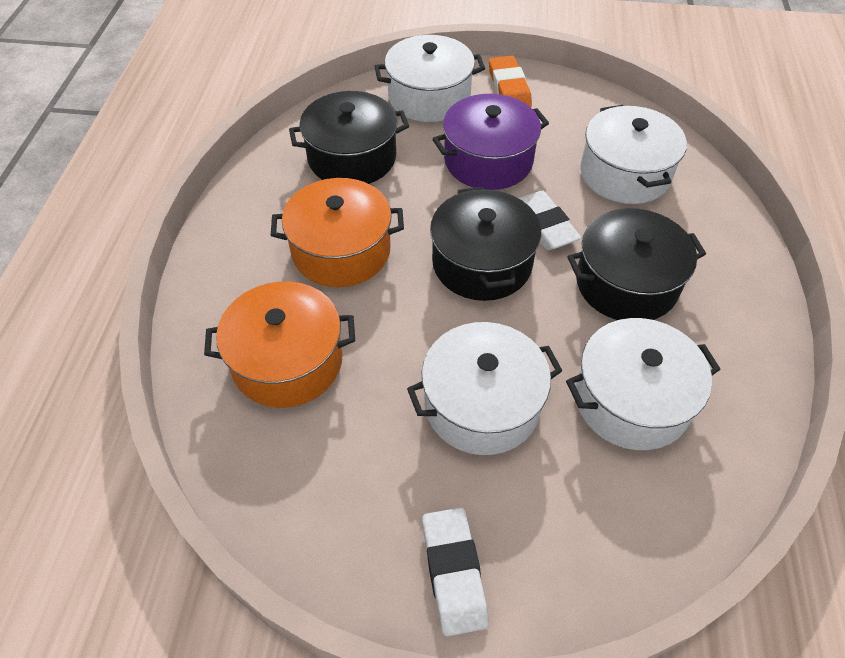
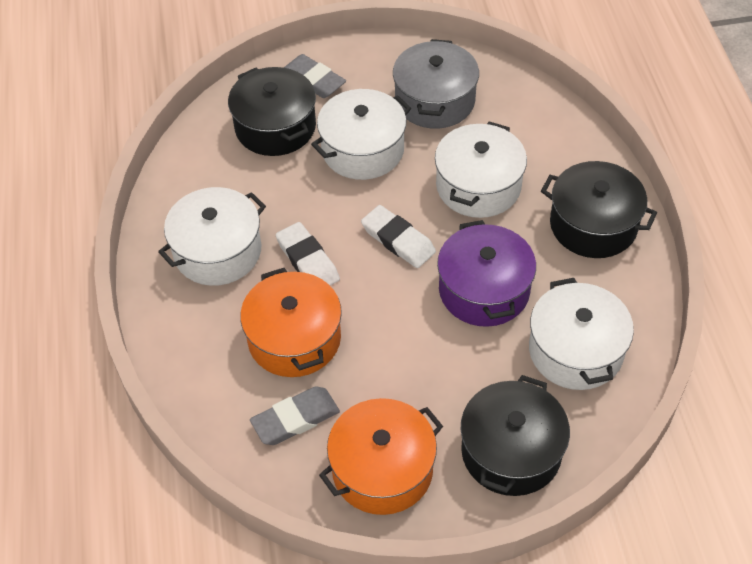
grey eraser: none = 0 -> [250,386,340,445] [284,54,346,98] = 2
grey pot: none = 0 -> [393,39,479,129] = 1
orange eraser: [489,56,532,107] = 1 -> none = 0

